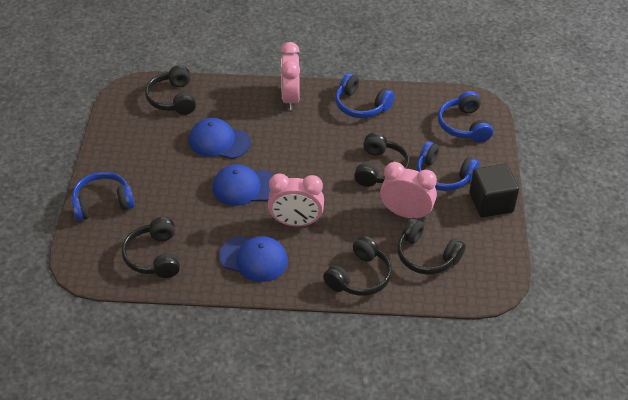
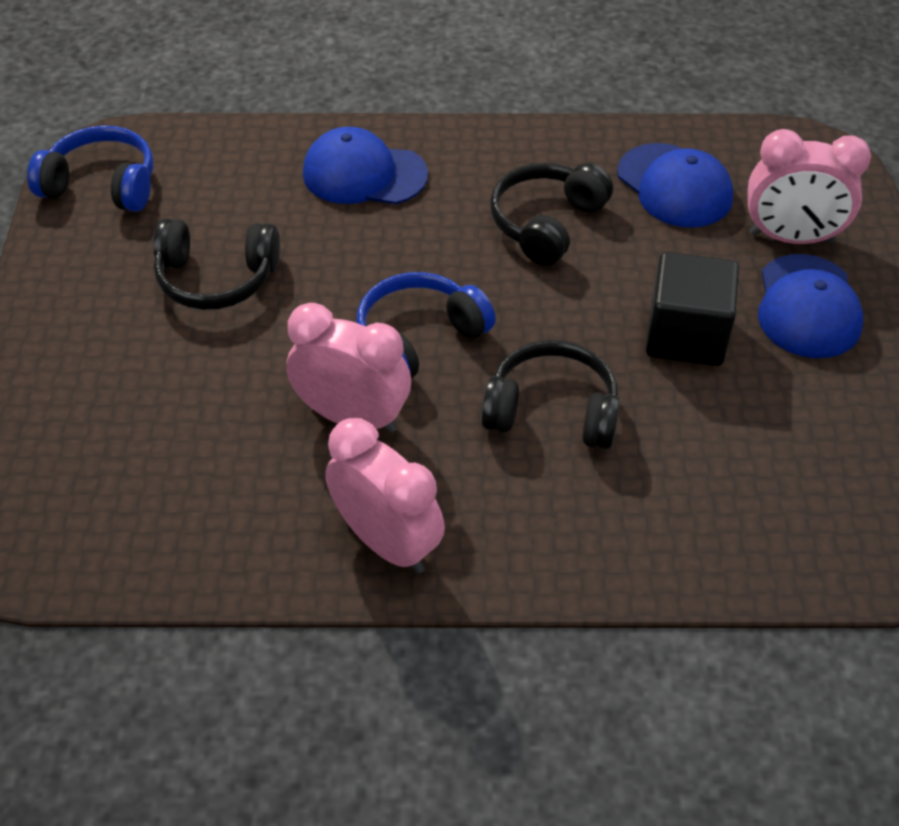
black headphones: [122,217,180,278] [145,65,196,115] [323,236,392,296] [354,132,410,187] [397,218,466,275] = 5 -> [153,218,280,310] [481,340,620,449] [490,163,613,266] = 3
blue headphones: [71,171,135,221] [335,73,395,118] [416,141,479,191] [438,91,493,143] = 4 -> [27,125,153,212] [357,272,496,378] = 2

